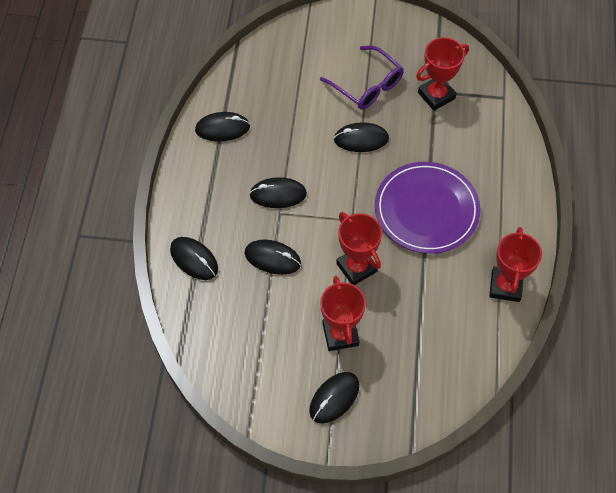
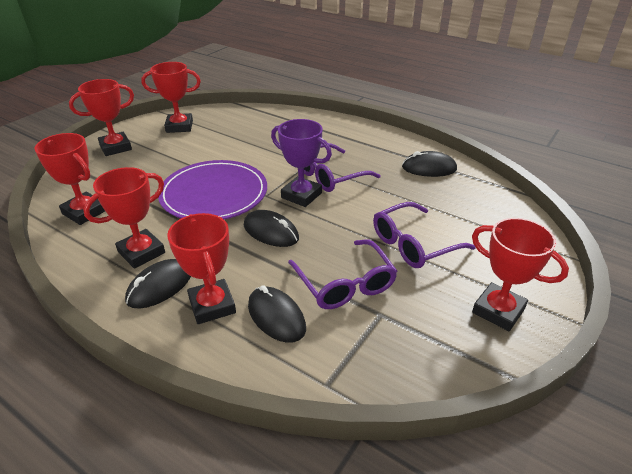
black mouse: [170,237,218,280] [195,112,250,141] [245,239,301,275] [249,177,307,208] [309,372,359,423] [334,122,389,152] = 6 -> [125,259,191,309] [244,210,299,247] [248,285,306,343] [402,151,457,177] = 4
purple glasses: [320,46,404,110] = 1 -> [288,239,397,309] [304,143,381,192] [373,202,476,268] = 3
purple trophy: none = 0 -> [271,119,332,207] = 1
red trophy: [320,276,366,351] [336,212,382,285] [416,37,469,111] [489,227,542,302] = 4 -> [34,133,105,225] [69,79,134,156] [83,167,165,269] [141,62,201,133] [167,213,236,324] [472,218,569,331] = 6

